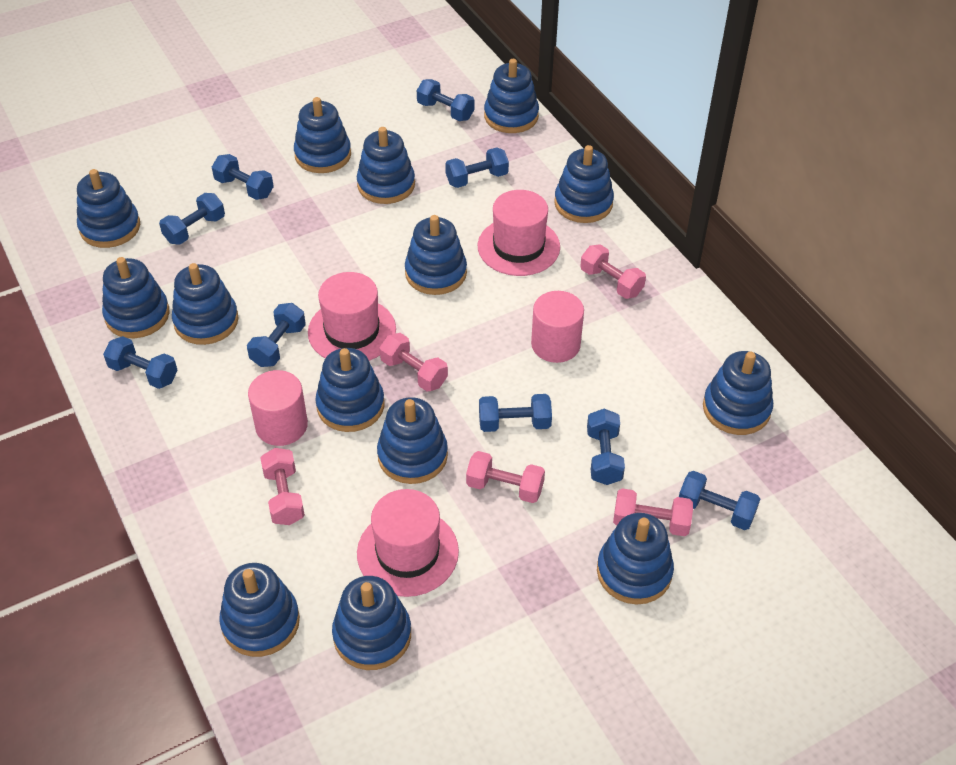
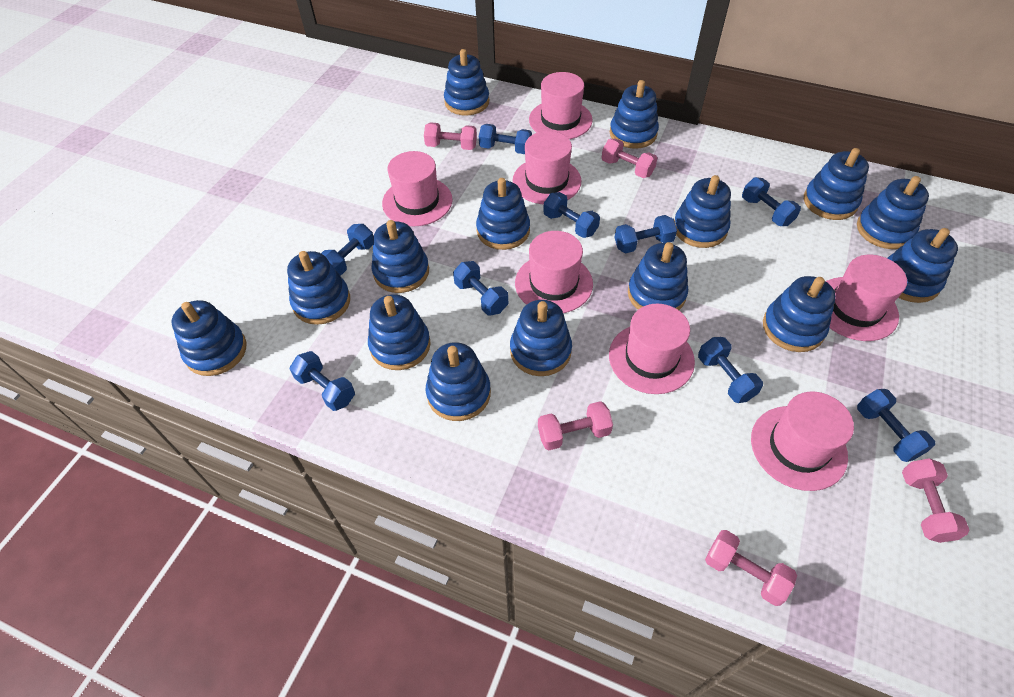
blue stacking toy: [77,169,140,248] [102,257,170,338] [172,263,239,345] [219,563,300,657] [294,97,351,173] [315,348,384,432] [332,576,411,670] [357,127,415,204] [377,397,448,484] [405,215,467,295] [484,59,539,133] [554,145,614,223] [597,513,674,604] [703,351,773,435] = 14 -> [171,300,247,376] [287,251,350,325] [368,294,431,370] [372,220,429,293] [426,342,491,421] [444,49,490,116] [476,178,530,250] [510,300,572,376] [610,80,659,149] [628,242,688,310] [674,175,731,248] [763,276,836,352] [804,148,869,220] [857,176,929,249] [888,228,958,303] = 15
pink cylinder: [248,370,308,446] [531,291,584,363] = 2 -> none = 0
pink hat: [308,272,396,361] [357,489,459,597] [478,190,560,276] = 3 -> [382,151,452,226] [512,131,581,204] [515,231,593,313] [529,72,593,139] [609,304,695,394] [751,392,854,491] [826,255,907,341] = 7

